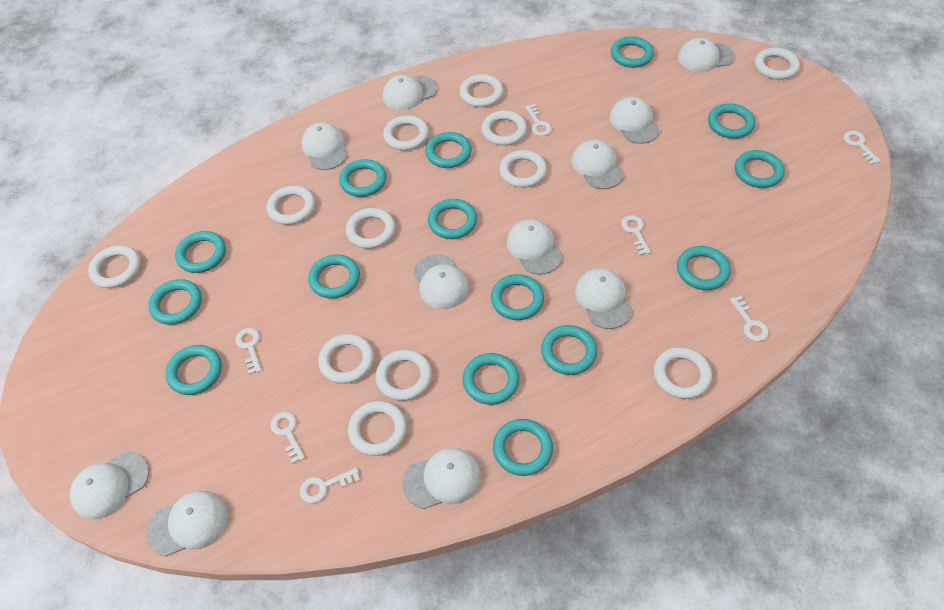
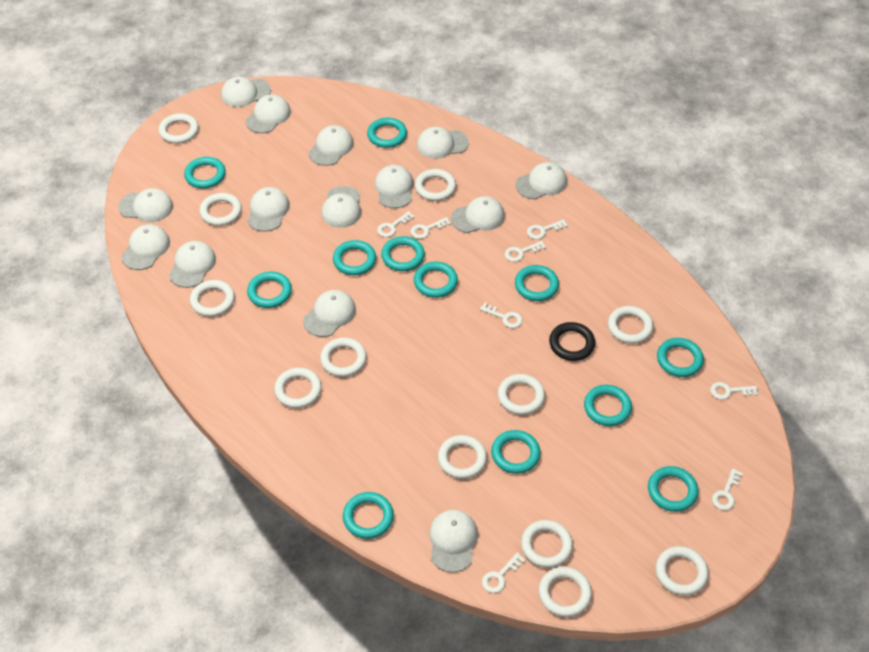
black ring: none = 0 -> [549,322,595,361] = 1
turquoise ring: [148,279,202,325] [165,345,222,395] [175,231,226,273] [308,254,360,299] [339,159,386,197] [425,132,472,168] [428,199,477,239] [463,353,519,405] [491,274,544,320] [493,419,553,476] [541,325,597,375] [611,36,654,68] [677,246,731,290] [708,103,755,139] [735,150,785,188] = 15 -> [184,157,226,188] [247,272,292,308] [333,240,376,275] [343,492,394,539] [367,118,407,148] [381,236,425,271] [414,262,458,298] [491,430,540,474] [515,265,559,301] [584,385,632,426] [648,466,698,512] [657,338,704,377] = 12
white cap: [70,451,149,520] [146,491,228,556] [301,122,347,170] [383,75,437,110] [402,448,481,509] [413,254,469,309] [507,219,563,275] [572,140,624,189] [575,268,632,329] [609,97,660,144] [678,38,734,72] = 11 -> [118,188,173,222] [121,224,170,270] [169,241,216,288] [221,77,271,107] [246,94,291,133] [248,187,290,231] [303,290,356,337] [309,125,354,166] [322,186,361,228] [375,165,414,208] [417,127,469,159] [429,510,478,572] [451,196,505,233] [516,162,567,199] = 14
white key: [235,328,261,375] [271,412,305,464] [300,468,360,503] [525,104,552,136] [621,215,651,255] [730,296,769,341] [844,131,881,165] = 7 -> [377,211,415,237] [411,217,451,239] [480,302,523,328] [482,552,525,593] [505,241,546,262] [527,219,568,239] [710,382,758,400] [712,468,743,510] = 8

